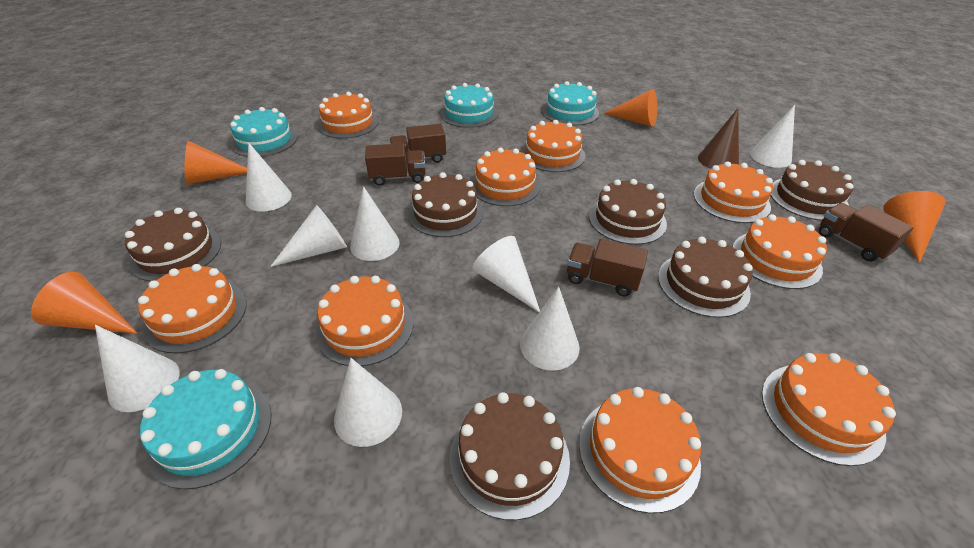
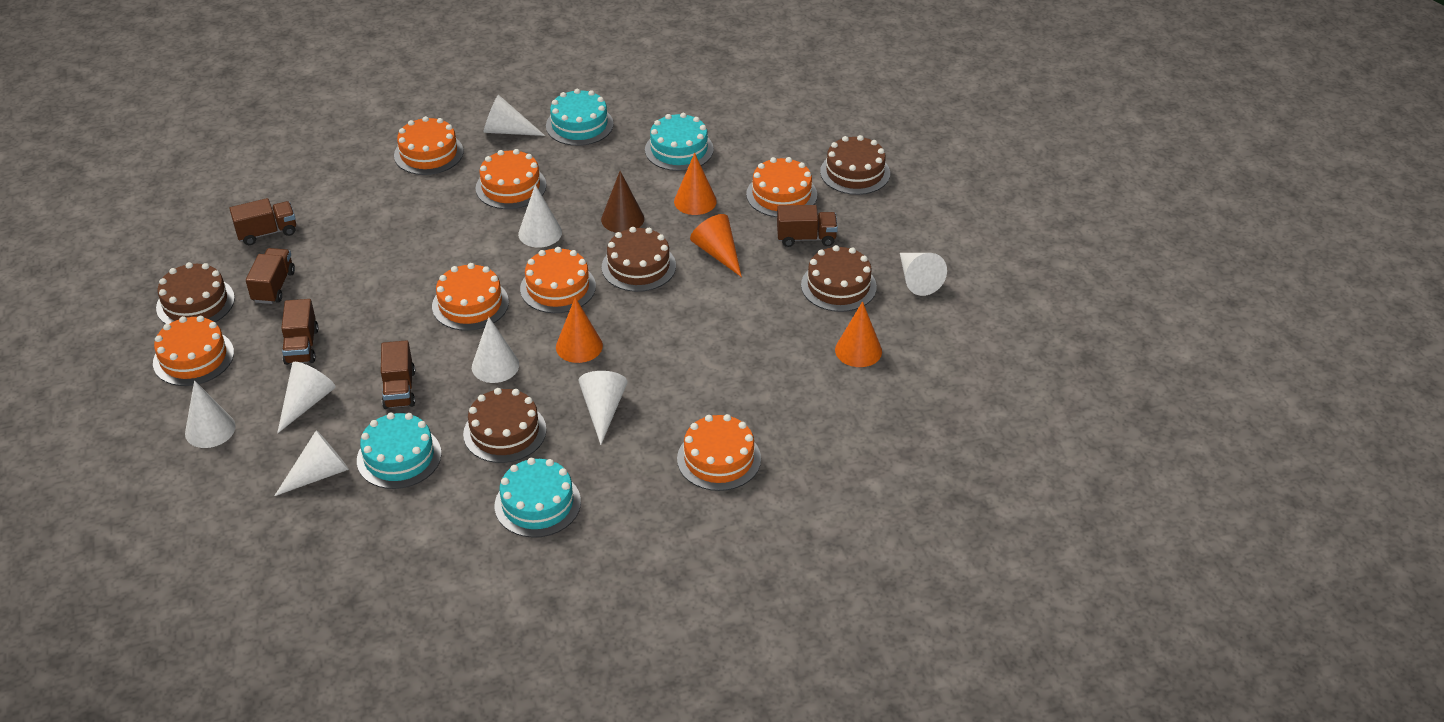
brown cake: [125,208,221,281] [408,172,483,237] [450,392,570,520] [589,179,667,245] [658,237,753,318] [771,160,854,221] = 6 -> [156,262,235,324] [463,388,546,463] [602,227,676,292] [801,245,877,312] [820,135,890,195] = 5
brown truck: [365,143,426,186] [389,124,446,163] [567,239,648,297] [819,203,914,261] = 4 -> [229,198,296,245] [246,248,295,304] [281,299,318,365] [381,340,415,409] [777,205,838,247] = 5
orange cake: [138,264,247,353] [315,276,414,366] [318,92,378,139] [471,148,541,206] [521,120,585,172] [579,387,701,513] [694,161,773,223] [733,214,827,289] [762,353,896,466] = 9 -> [153,316,234,386] [394,116,463,175] [432,263,509,331] [476,149,546,209] [520,247,596,313] [677,414,761,491] [746,157,817,217] = 7

